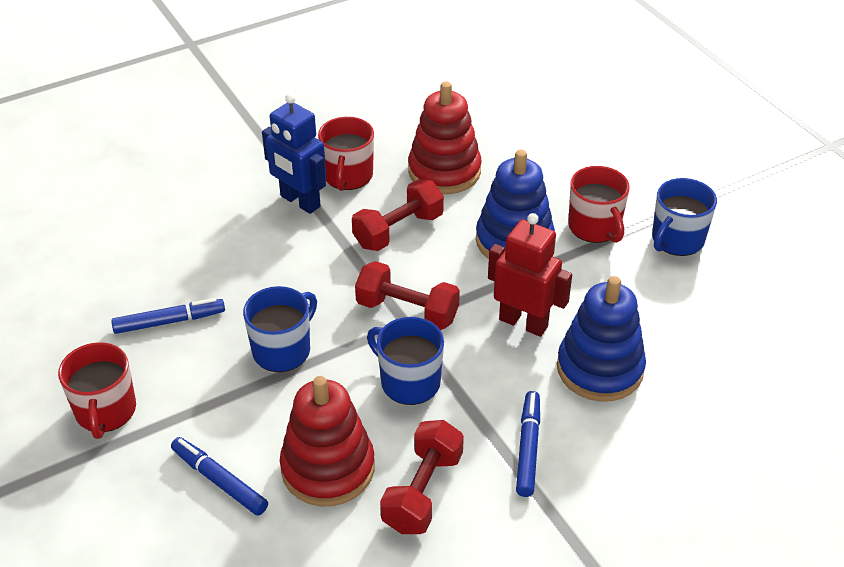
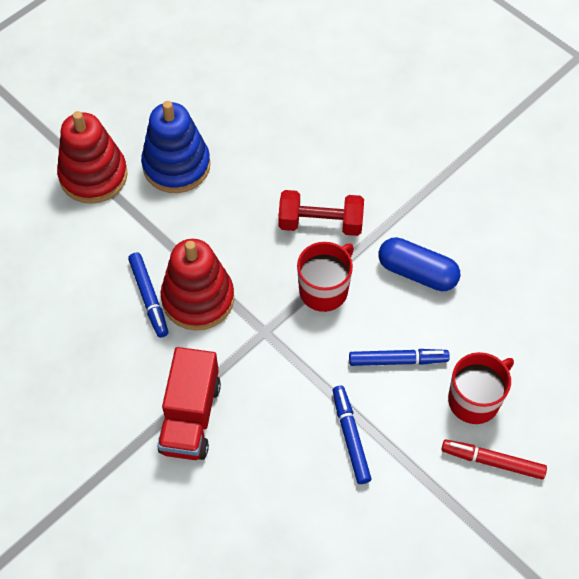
blue capsule: none = 0 -> [378,237,461,291] = 1
blue mug: [243,286,317,372] [367,317,444,405] [652,178,717,256] = 3 -> none = 0
blue robot: [262,93,326,214] = 1 -> none = 0
blue stacking toy: [476,150,555,259] [557,276,646,402] = 2 -> [141,101,210,193] = 1
red dumbbell: [352,179,444,251] [355,261,460,330] [380,420,464,534] = 3 -> [278,190,364,236] = 1
red marker: none = 0 -> [441,440,547,480] = 1
red mug: [58,342,136,439] [318,117,374,191] [568,166,630,243] = 3 -> [297,242,354,312] [448,352,514,424] = 2
red robot: [488,213,572,337] = 1 -> none = 0
red truck: none = 0 -> [157,347,221,460] = 1

